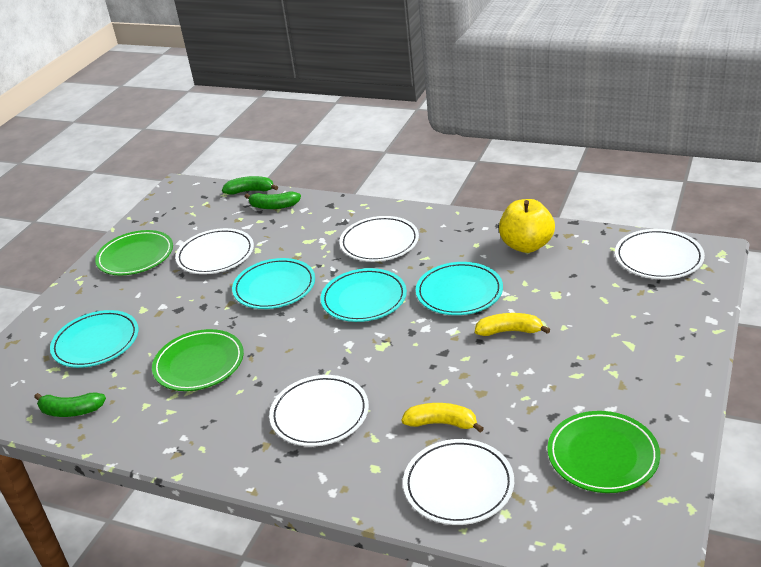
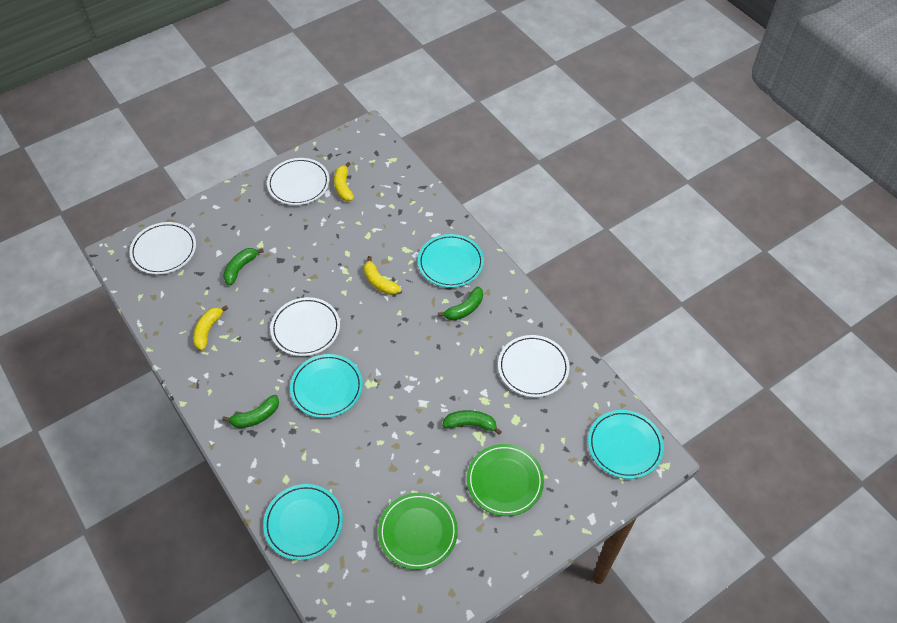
green banana: [34,392,106,417] [222,176,278,195] [245,191,301,209] = 3 -> [222,395,279,428] [223,248,264,286] [438,286,483,321] [442,410,502,435] = 4
green plate: [95,230,173,276] [152,329,244,391] [547,411,660,493] = 3 -> [378,493,458,570] [467,444,544,516] = 2
white plate: [175,228,254,274] [269,375,369,446] [339,216,419,262] [403,439,514,525] [615,229,705,279] = 5 -> [129,222,196,275] [267,158,330,205] [270,297,340,356] [498,335,569,397] = 4
yellow apple: [499,199,555,253] = 1 -> none = 0
yellow banana: [402,403,484,433] [475,313,550,336] = 2 -> [193,305,228,351] [334,162,354,201] [364,256,401,295] = 3

